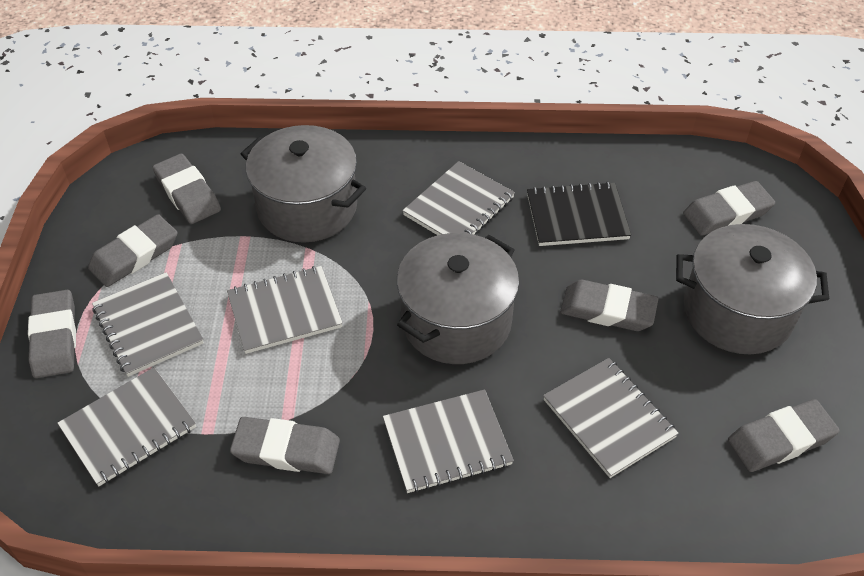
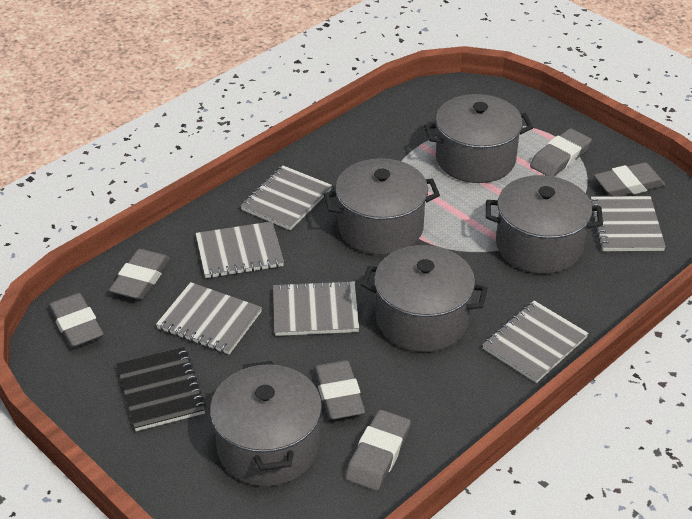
grey eraser: [28,290,76,378] [88,214,178,287] [152,154,221,224] [230,417,340,474] [560,280,659,331] [683,181,775,235] [728,399,840,472] = 7 -> [49,293,104,348] [109,249,170,300] [314,360,365,420] [345,410,411,491] [530,128,592,177] [594,162,665,196] = 6
grey pot: [241,125,366,243] [397,233,519,364] [676,224,829,354] = 3 -> [210,361,322,486] [323,158,440,255] [361,245,488,352] [424,94,533,183] [486,175,603,274] = 5

